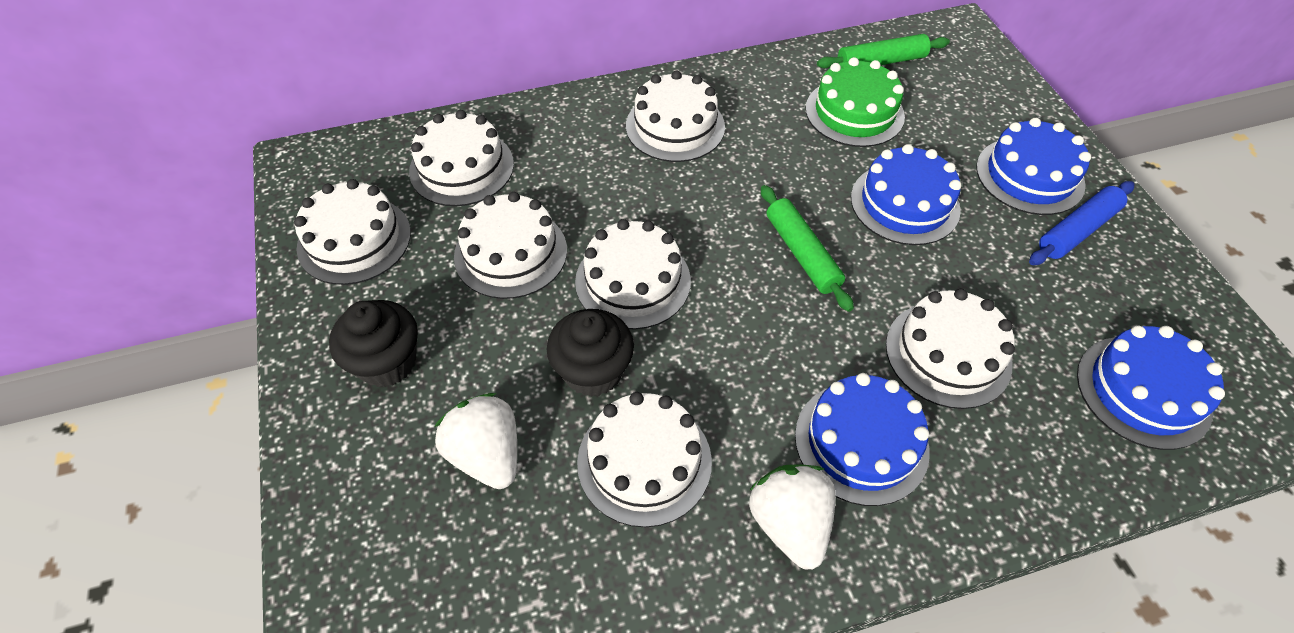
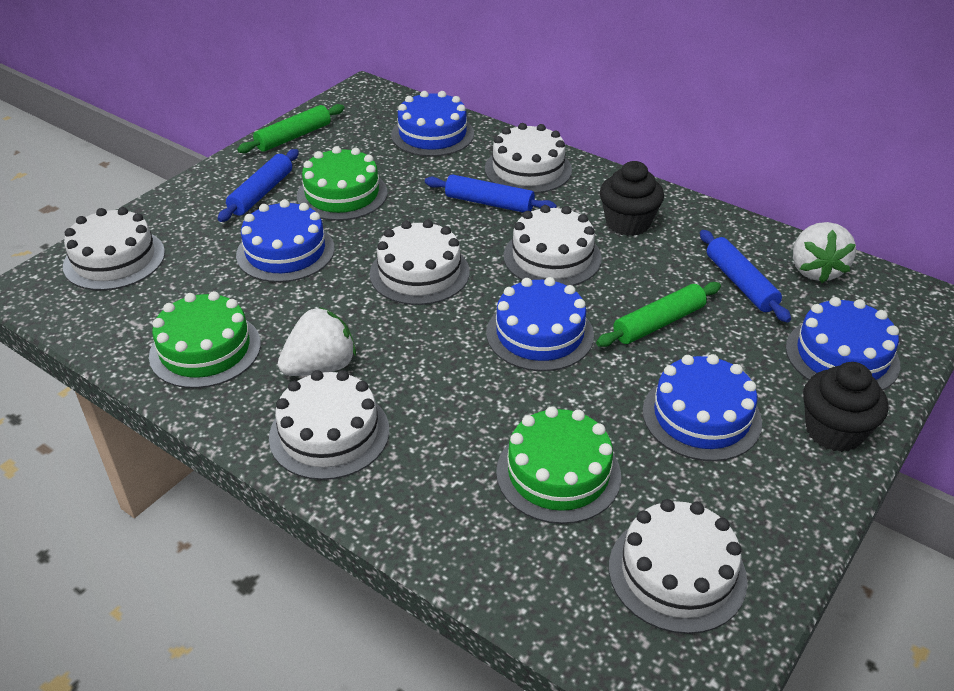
blue cake: [795,373,930,506] [851,144,961,245] [976,118,1091,215] [1077,326,1225,450] = 4 -> [236,200,335,282] [391,91,474,157] [486,277,594,371] [643,354,762,461] [786,297,900,390] = 5
blue rolling pin: [1029,181,1135,265] = 1 -> [218,149,299,222] [425,174,557,213] [700,230,791,323] = 3
green cake: [806,57,905,147] = 1 -> [149,291,261,388] [297,146,388,221] [496,406,621,524] = 3
white cake: [294,179,411,285] [409,110,514,206] [454,192,567,299] [575,219,691,329] [577,392,712,527] [626,71,725,162] [886,289,1015,409] = 7 -> [63,207,165,290] [269,370,389,480] [370,220,470,305] [485,123,572,194] [503,205,602,286] [609,499,747,634] = 6

